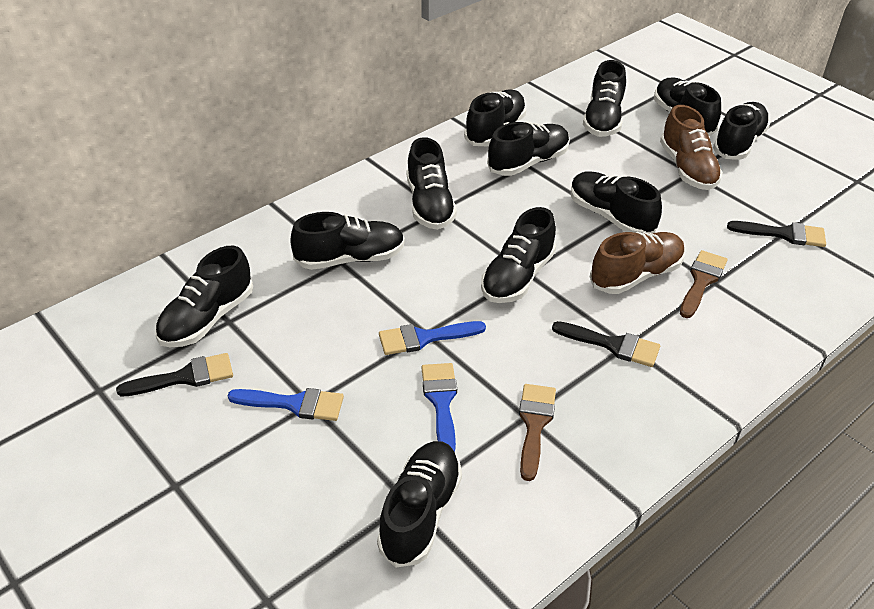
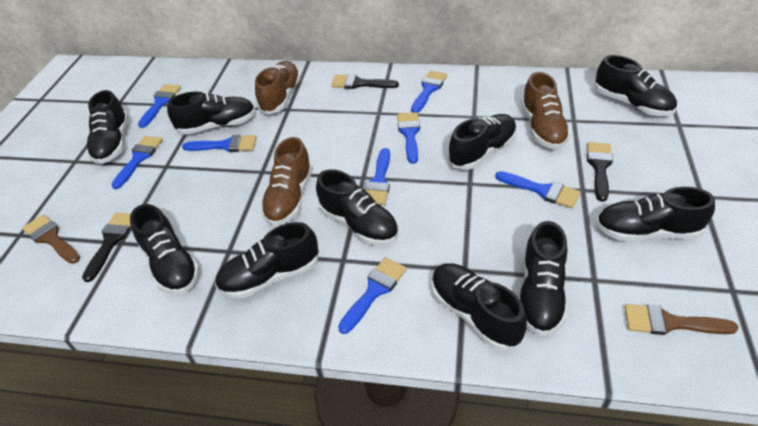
black shoe: [155,246,253,347] [290,212,405,270] [377,441,462,568] [407,137,457,230] [464,89,526,146] [481,207,556,303] [487,122,570,176] [571,172,662,234] [583,60,626,137] [654,78,721,136] [713,102,770,160] = 11 -> [86,90,128,164] [130,204,200,294] [167,92,256,135] [215,222,319,299] [316,169,398,245] [431,263,527,351] [448,114,517,170] [519,221,567,336] [595,55,677,116] [596,187,715,241] = 10
blue brush: [227,388,344,421] [379,321,486,355] [422,363,457,452] = 3 -> [111,136,163,189] [138,84,181,128] [182,135,257,152] [338,257,407,334] [364,148,390,205] [397,112,420,164] [411,71,447,113] [495,171,580,208] = 8
brown shoe: [590,232,685,294] [660,105,723,190] = 2 -> [255,61,301,115] [260,137,313,226] [521,72,571,149] = 3

